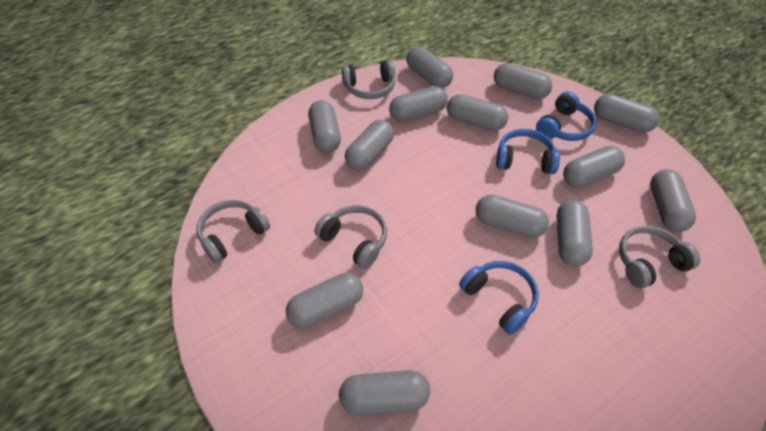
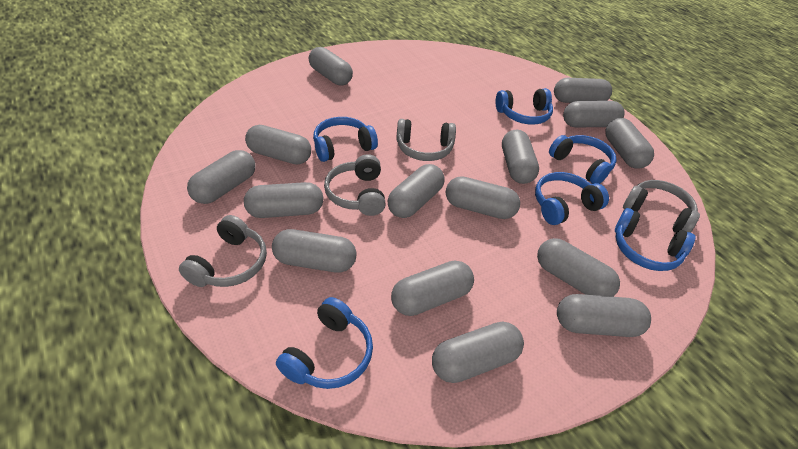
blue headphones: [459,261,539,335] [496,129,560,174] [536,92,596,141] = 3 -> [276,297,373,389] [313,117,378,162] [495,88,553,125] [535,172,609,225] [549,135,617,184] [615,208,695,271] = 6
grey capsule: [286,273,363,328] [308,100,341,153] [339,370,430,415] [345,120,394,170] [389,86,448,122] [406,47,453,88] [447,94,508,131] [476,195,549,238] [494,63,552,99] [556,200,593,266] [563,146,625,188] [594,94,659,133] [650,169,696,232] = 13 -> [187,150,255,204] [244,182,324,218] [245,125,311,165] [272,229,357,273] [309,47,353,86] [388,164,445,218] [391,261,474,316] [432,322,524,383] [446,176,520,219] [502,130,539,184] [537,238,620,297] [554,78,612,103] [557,294,651,337] [563,101,624,127] [605,118,654,169] = 15

